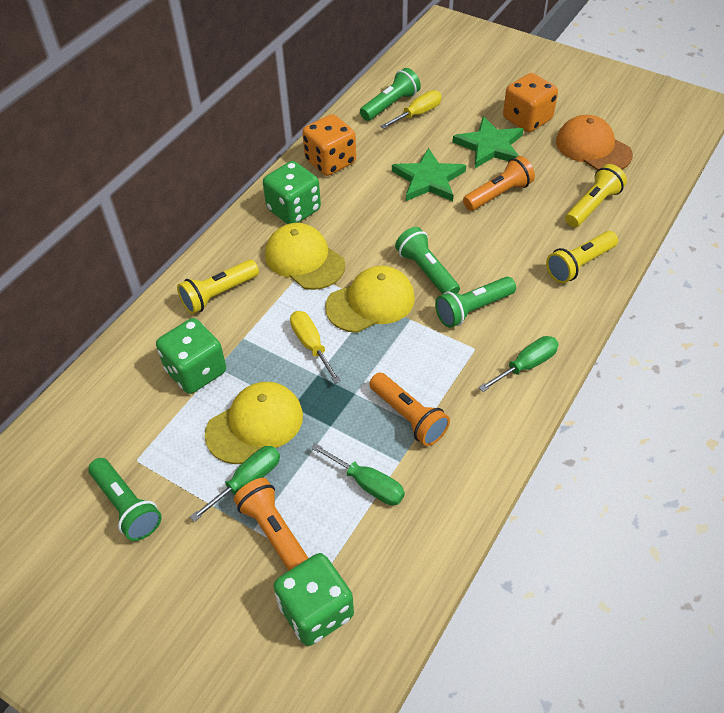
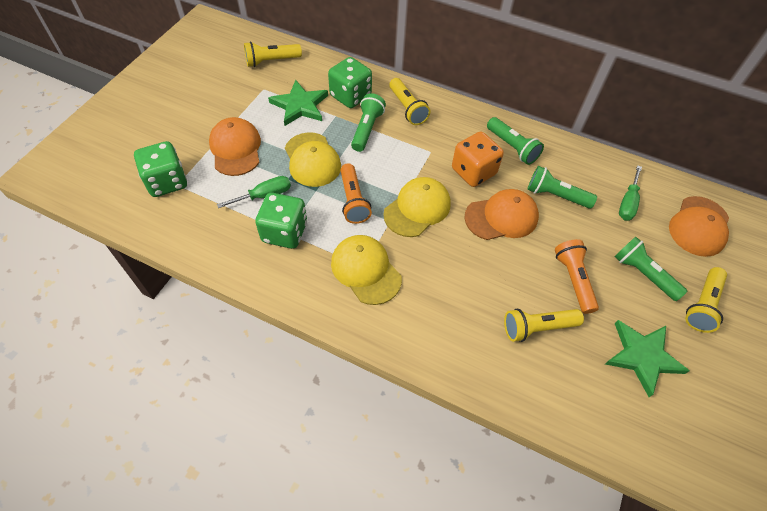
green screwdriver: [190,446,280,522] [311,443,405,505] [478,336,559,392] = 3 -> [217,176,291,208] [619,165,642,221] = 2
orange cap: [556,115,633,170] = 1 -> [209,117,261,176] [464,189,539,240] [669,196,729,257] = 3
orange dice: [302,114,356,176] [503,73,558,132] = 2 -> [452,131,504,187] = 1
orange flashlight: [234,478,308,571] [369,373,450,446] [463,156,535,211] = 3 -> [340,163,372,224] [555,239,599,314] = 2
yellow flashlight: [177,260,259,314] [546,231,618,283] [565,164,627,227] = 3 -> [244,41,302,67] [389,78,430,125] [504,309,584,342] [685,267,727,333] = 4
yellow screwdriver: [290,311,341,384] [380,90,442,129] = 2 -> none = 0

